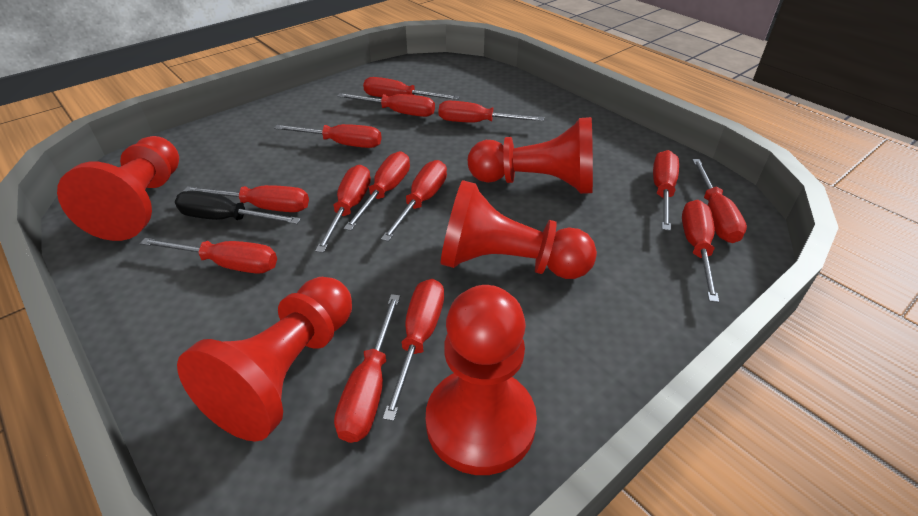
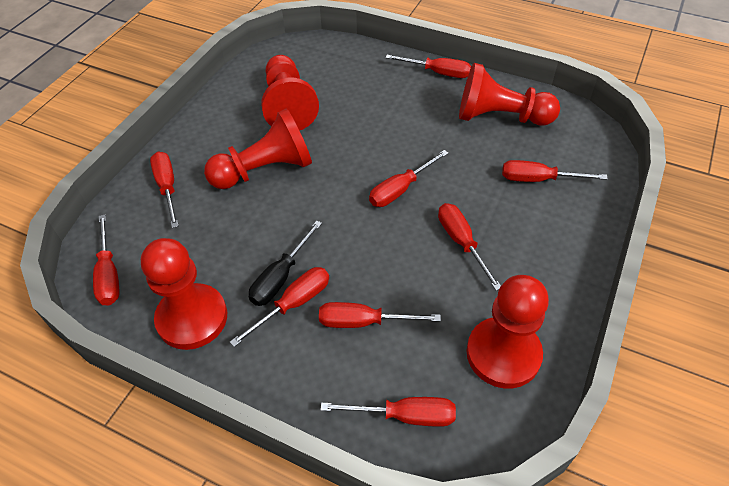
red screwdriver: [140,238,277,274] [183,185,309,212] [274,124,382,148] [315,165,371,253] [334,294,400,443] [337,93,435,117] [344,151,410,231] [363,77,460,100] [381,160,447,242] [383,279,444,421] [439,101,544,122] [653,150,679,231] [682,200,719,303] [692,159,747,243] = 14 -> [93,215,119,305] [150,152,179,228] [230,267,329,347] [319,302,441,328] [320,397,456,427] [369,150,449,207] [385,55,471,78] [438,203,501,291] [502,160,608,182] = 9

